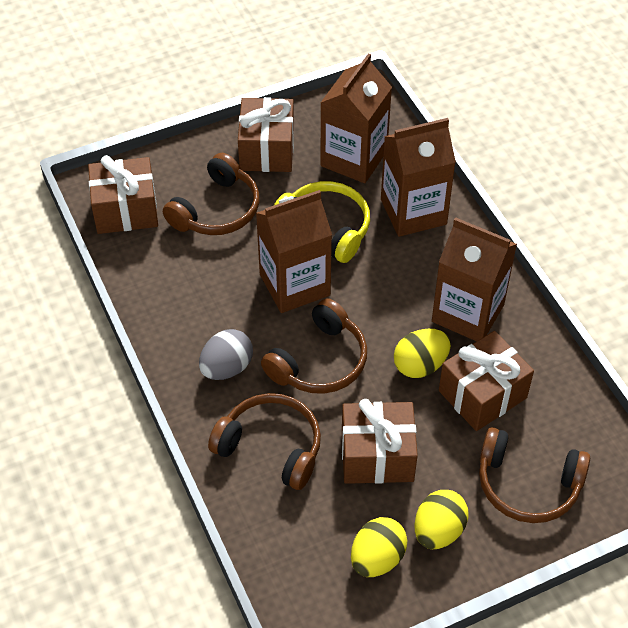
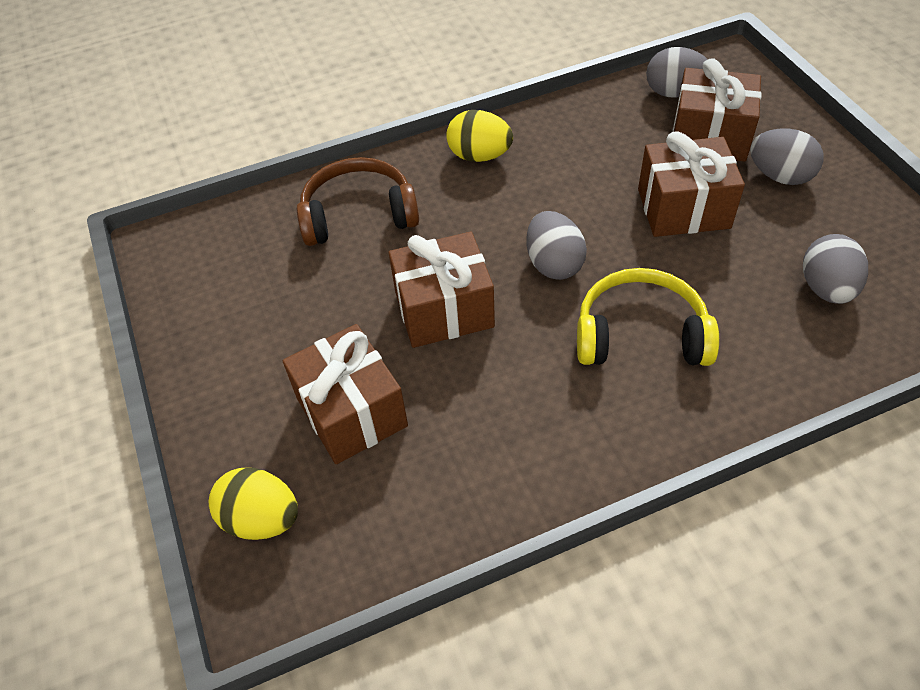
brown carton: [256,190,332,313] [320,53,392,183] [381,118,456,237] [432,217,517,341] = 4 -> none = 0
brown headphones: [163,153,259,235] [208,393,321,490] [261,299,367,394] [479,427,590,523] = 4 -> [297,157,419,246] = 1
grey egg: [199,329,253,380] = 1 -> [527,211,587,280] [646,47,708,97] [750,129,824,185] [803,234,868,304] = 4
yellow egg: [351,517,407,577] [394,329,451,378] [414,490,469,549] = 3 -> [209,468,298,540] [446,110,513,162] = 2

